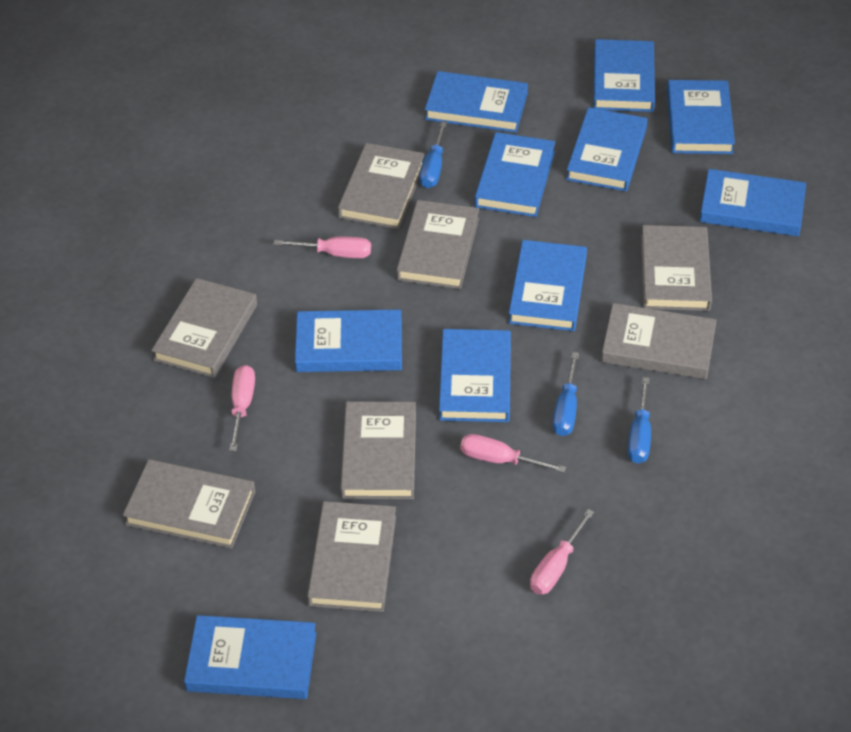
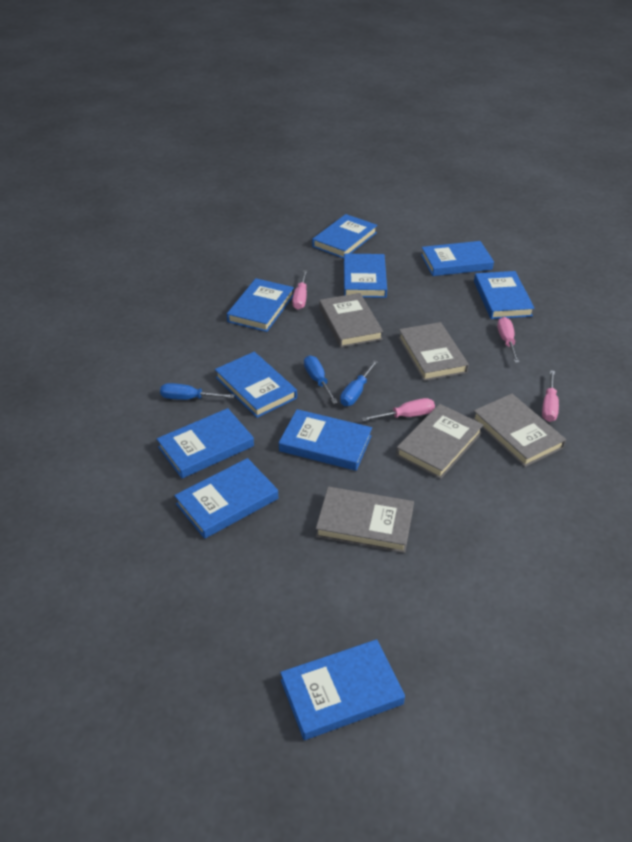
grey book: [123,459,255,549] [151,278,257,378] [307,501,396,612] [338,143,425,229] [340,401,416,499] [396,200,479,289] [601,303,717,379] [641,225,712,311] = 8 -> [316,487,414,553] [319,293,383,348] [396,404,483,479] [398,322,469,381] [472,394,566,467] = 5

